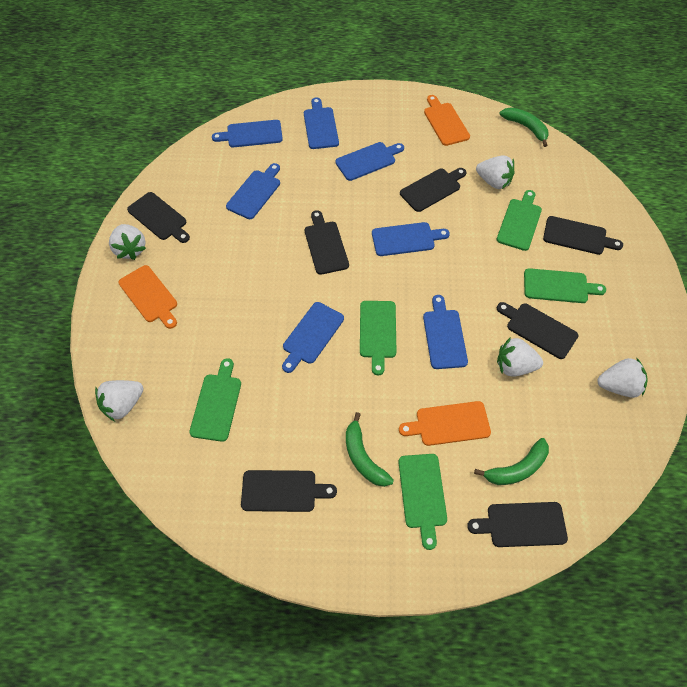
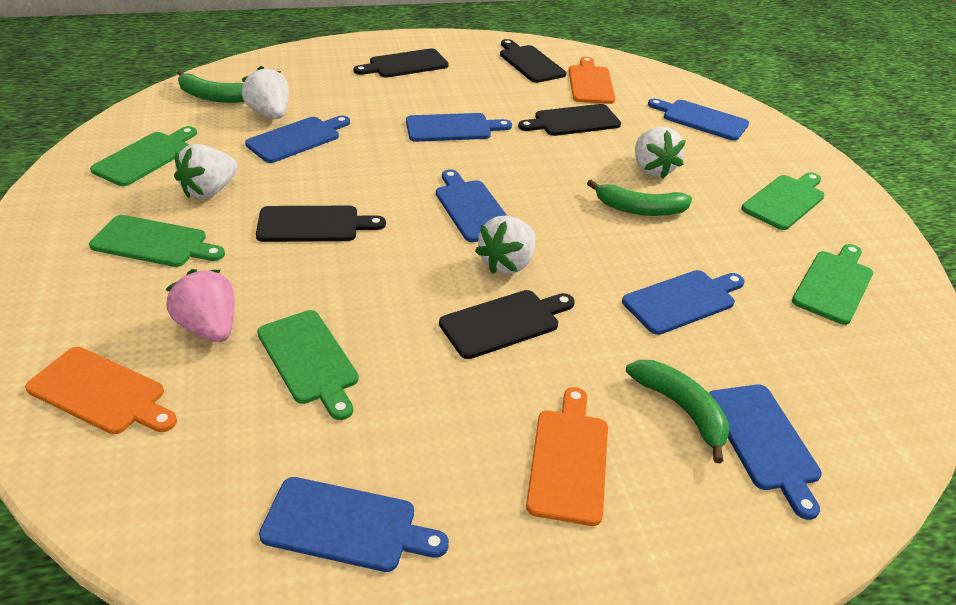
black cutting board: [127,192,190,243] [241,470,337,512] [305,210,349,275] [400,168,467,212] [467,502,568,547] [497,302,578,359] [543,216,623,255] = 7 -> [256,206,386,242] [353,48,449,78] [439,290,575,359] [500,39,566,83] [518,104,621,136] = 5
pink strawberry: none = 0 -> [165,269,234,342] = 1
white strawberry: [95,380,143,422] [109,224,146,260] [476,155,514,189] [497,337,543,377] [597,357,647,398] = 5 -> [174,144,238,199] [242,66,289,119] [475,216,536,274] [635,127,686,178] = 4

